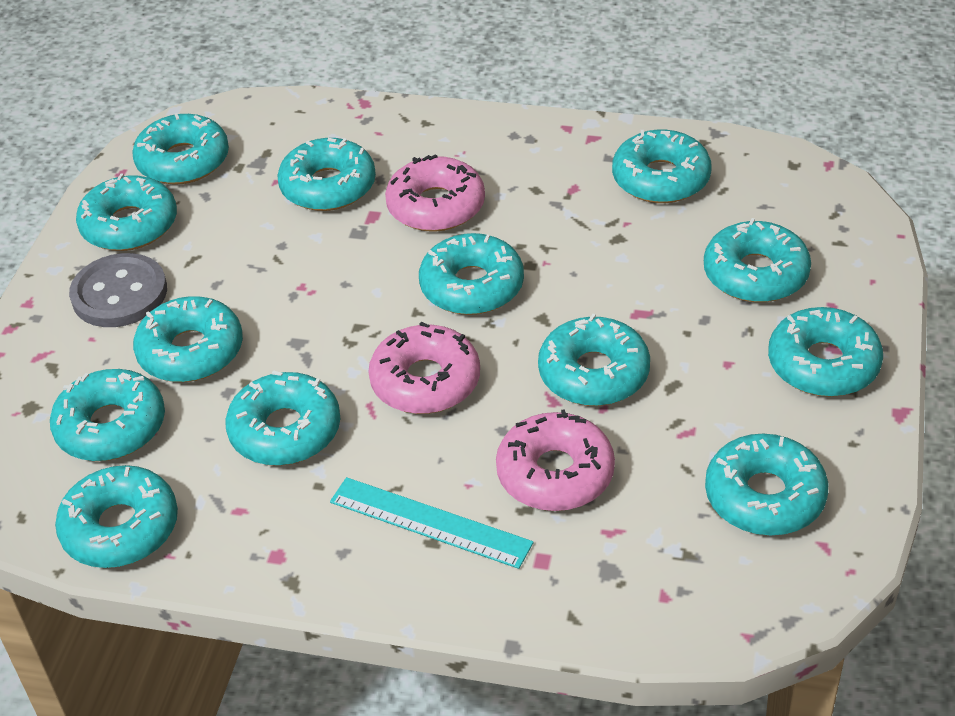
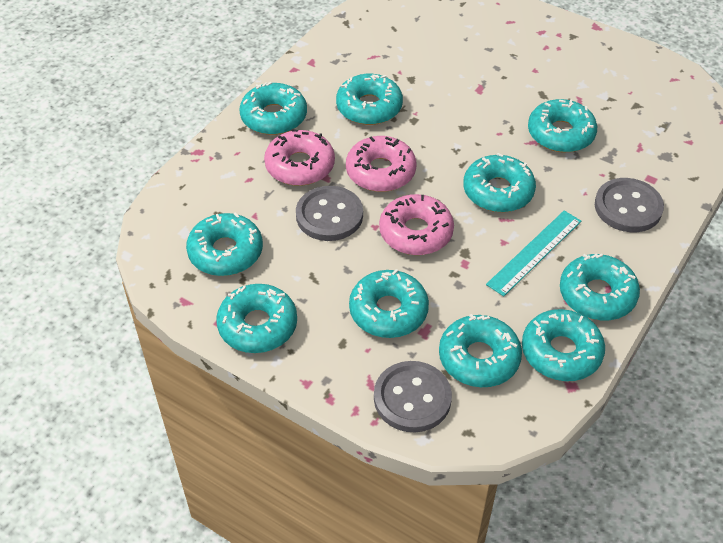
grey button: [69,253,167,327] = 1 -> [296,186,363,241] [374,361,452,432] [595,178,664,232] = 3
turquoise donut: [50,369,165,461] [55,465,178,568] [76,173,177,251] [132,113,229,185] [133,296,243,382] [225,370,340,466] [278,138,376,211] [419,233,524,315] [538,314,650,406] [612,130,712,203] [704,218,811,302] [705,434,828,535] [768,307,883,397] = 13 -> [186,212,263,276] [216,284,297,353] [239,82,307,135] [336,74,403,125] [349,269,429,338] [439,314,522,387] [463,153,536,212] [522,309,605,381] [528,99,597,152] [560,254,640,320] = 10

